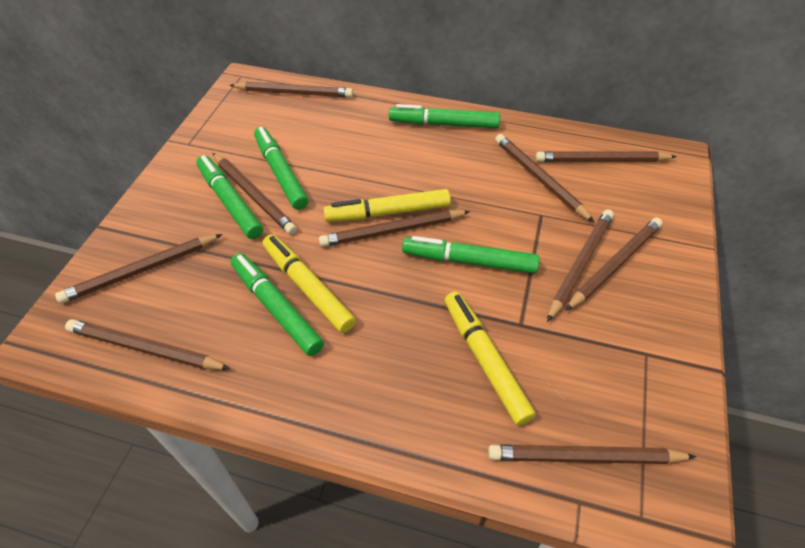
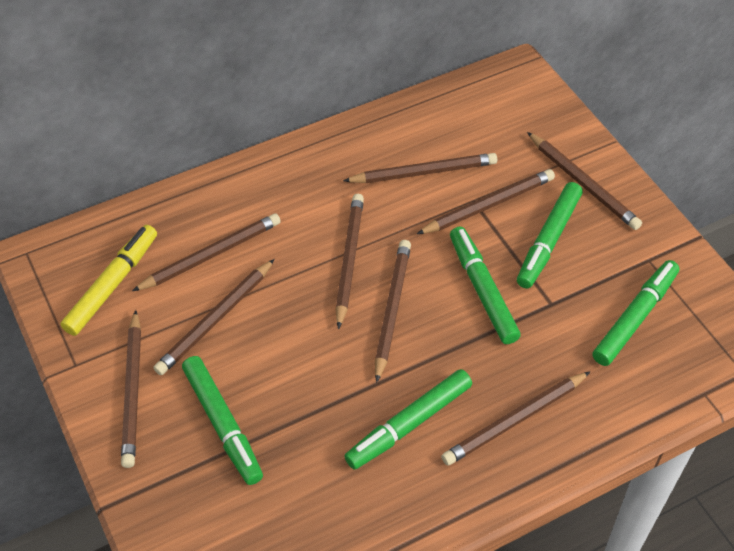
brown pencil: [55,234,223,304] [65,319,230,370] [213,153,297,235] [230,82,353,98] [319,210,470,247] [488,444,696,464] [495,134,594,222] [536,151,677,162] [547,209,614,322] [565,217,663,311] = 10 -> [121,310,141,468] [132,214,281,291] [153,259,275,375] [335,194,364,330] [343,153,497,183] [375,240,411,383] [417,169,555,234] [441,372,590,466] [527,132,642,230] = 9
yellow marker: [263,235,356,333] [324,189,451,222] [445,292,536,426] = 3 -> [61,225,157,336] = 1

